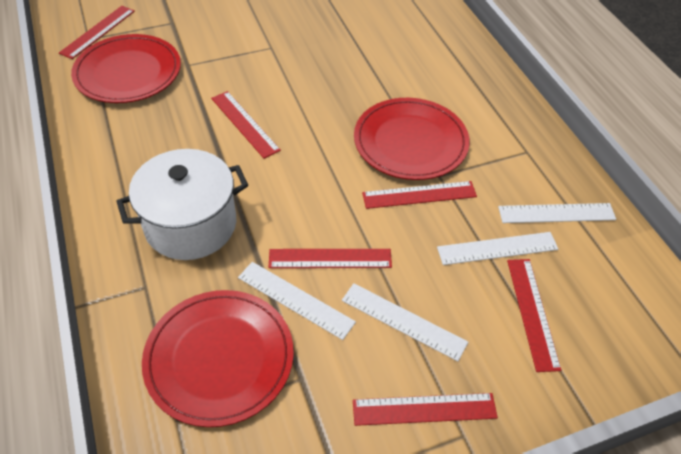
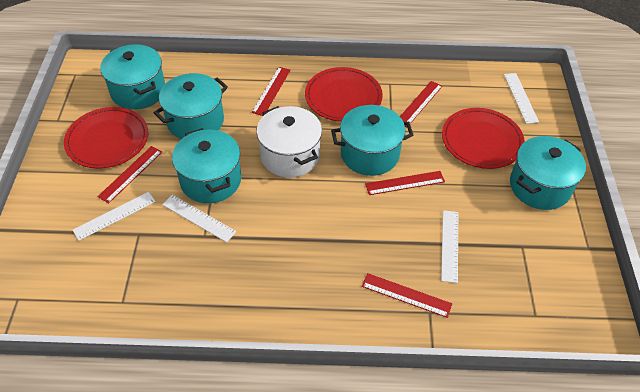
red ruler: [59,6,135,59] [211,91,281,159] [269,249,392,268] [353,393,498,426] [362,181,477,209] [507,259,561,372] = 6 -> [97,146,162,203] [251,67,291,116] [362,273,452,318] [365,171,445,195] [400,81,442,127] = 5
turquoise pot: none = 0 -> [100,44,165,110] [154,73,228,139] [172,128,241,203] [331,105,414,176] [510,136,586,210] = 5

